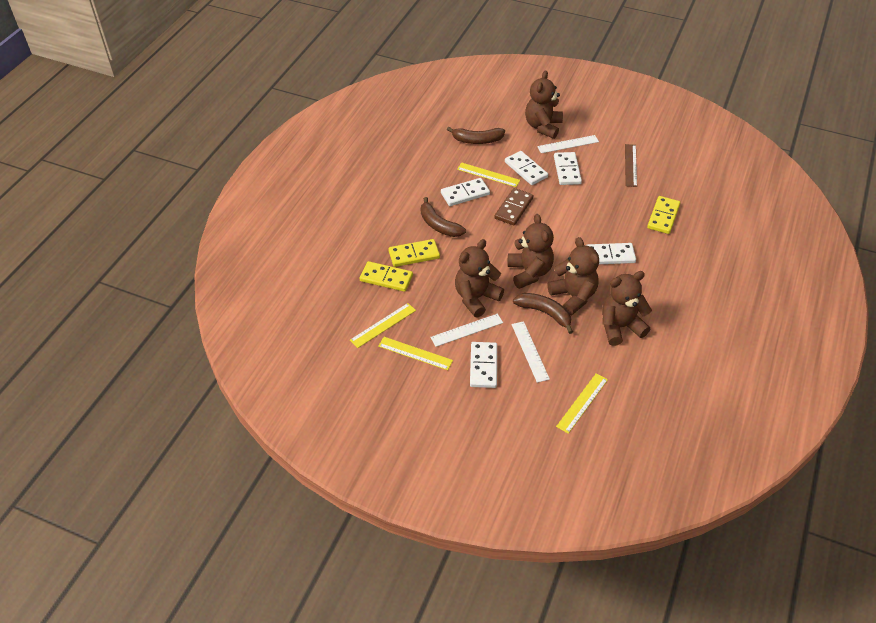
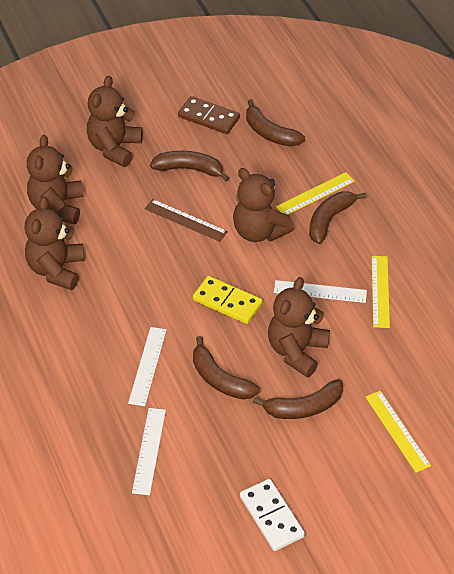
brown banana: [421,197,466,237] [447,127,505,144] [513,293,573,334] = 3 -> [150,151,229,182] [193,336,260,399] [246,99,305,147] [253,379,343,419] [309,191,366,244] = 5
white domino: [441,178,490,206] [470,342,497,388] [505,151,548,185] [554,152,582,185] [586,243,636,264] = 5 -> [240,479,305,551] = 1
yellow domino: [360,261,413,292] [389,239,440,267] [647,196,680,234] = 3 -> [193,276,262,324] = 1
yellow ruler: [350,303,416,348] [378,337,453,370] [457,162,520,187] [556,373,608,434] = 4 -> [276,172,355,215] [366,391,431,473] [372,256,390,328] = 3

